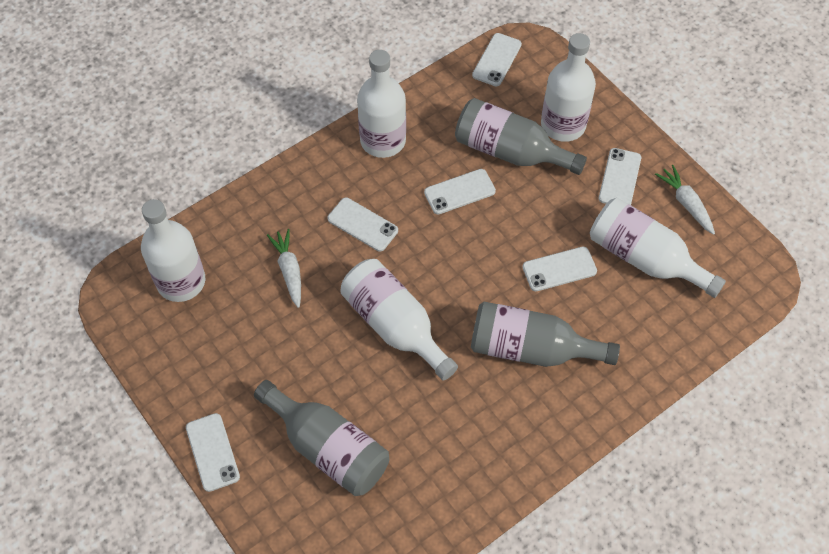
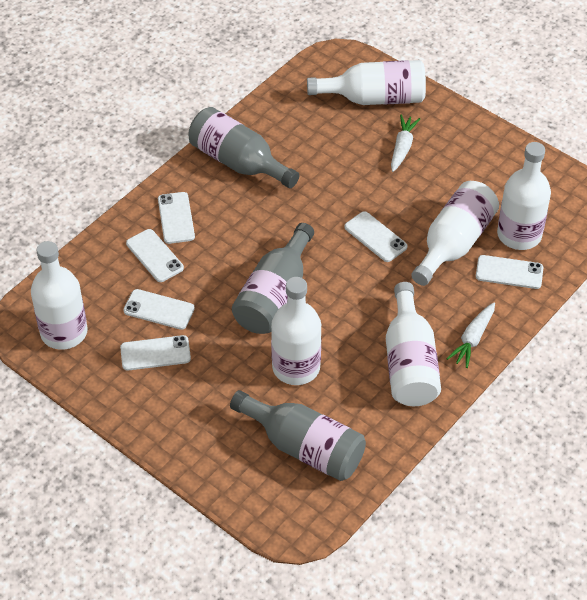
white bottle: [141,199,205,302] [340,259,458,381] [357,50,406,158] [541,33,596,142] [590,198,726,298] = 5 -> [31,241,88,350] [271,277,321,385] [307,60,426,105] [386,282,441,406] [411,181,499,286] [497,142,551,250] = 6

